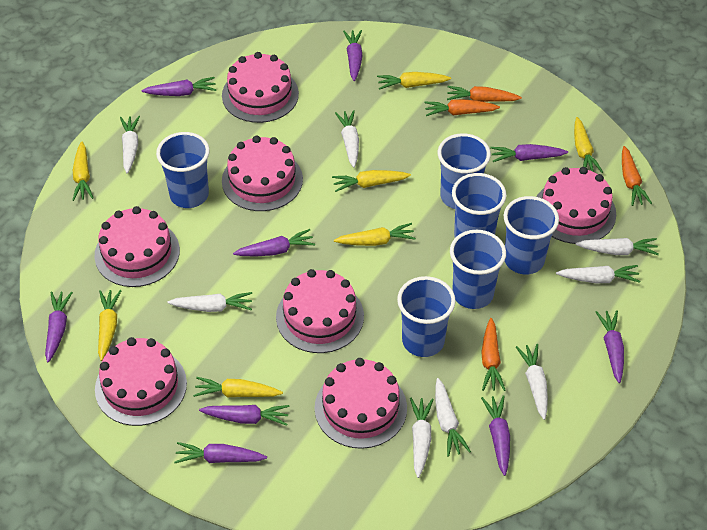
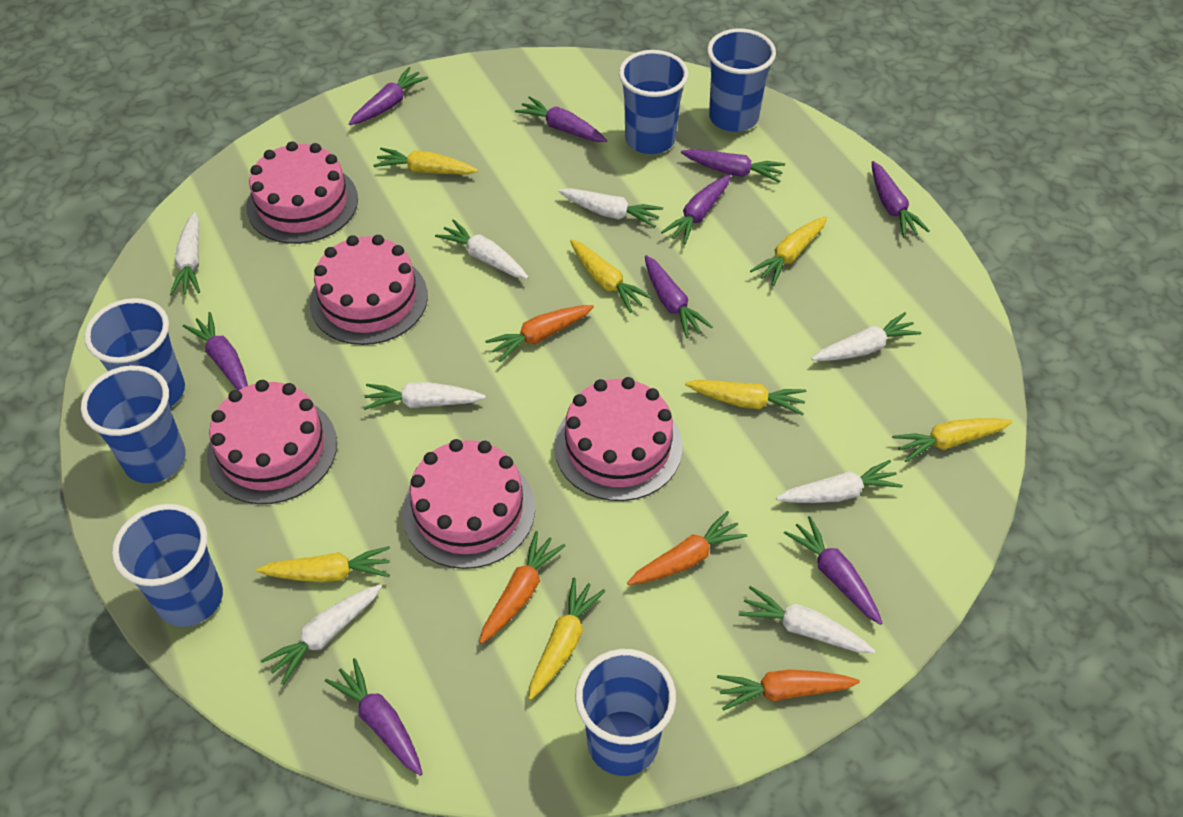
pink cake: [95,206,180,287] [95,337,187,426] [222,52,299,123] [222,136,303,211] [276,269,364,353] [315,358,407,449] [537,167,616,244] = 7 -> [207,380,337,504] [246,141,358,244] [310,235,428,345] [402,439,535,569] [554,377,682,501] = 5

